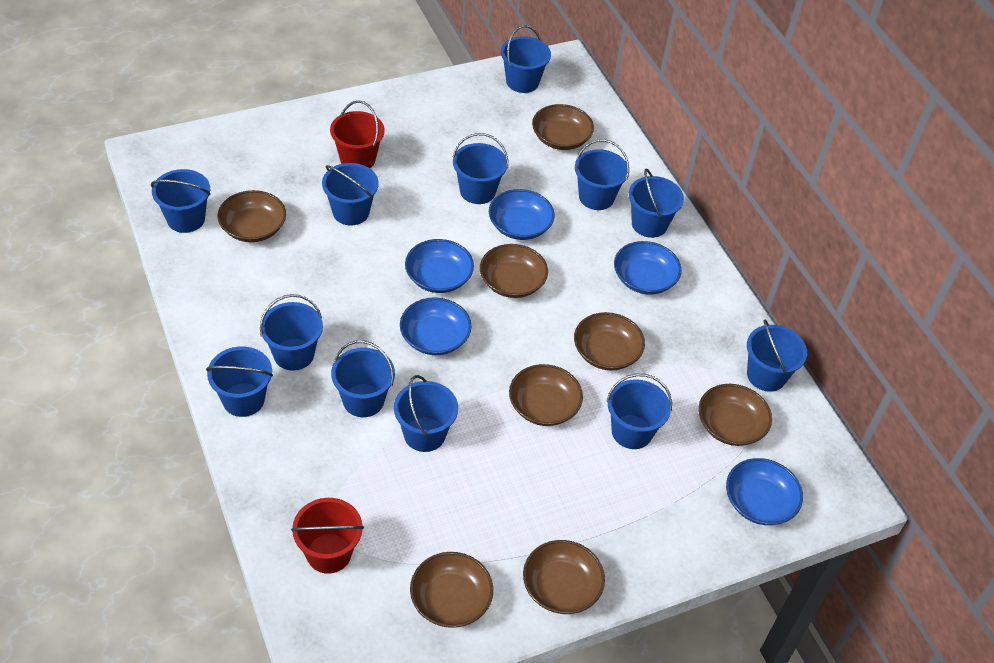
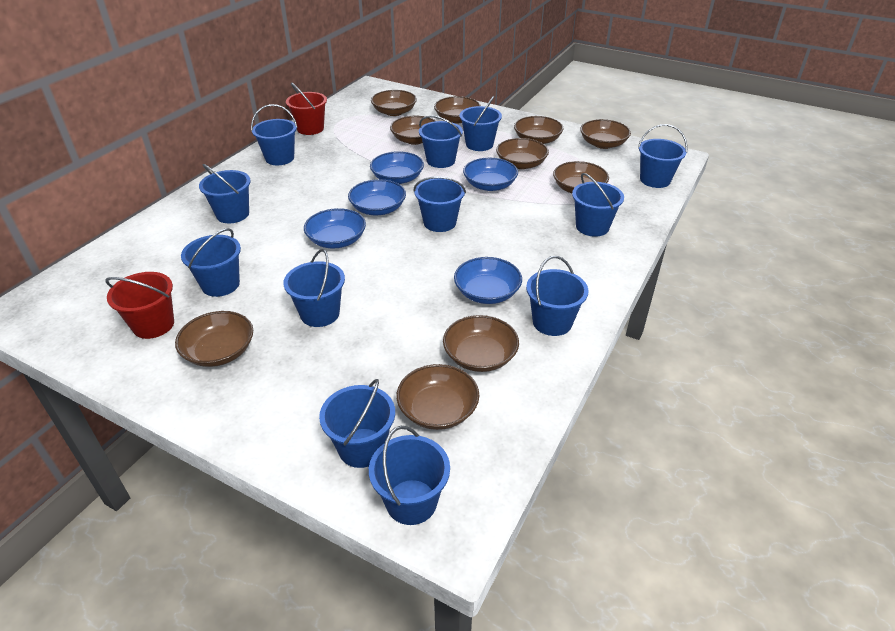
brown bowl: [218,190,286,242] [410,552,493,628] [480,244,548,298] [509,364,583,426] [523,540,605,614] [532,104,594,150] [574,312,645,370] [698,384,772,446] = 8 -> [175,311,253,367] [371,90,417,116] [390,116,435,145] [397,364,480,430] [434,96,481,123] [443,315,519,372] [496,138,549,169] [514,116,564,144] [553,161,609,193] [580,119,631,149] = 10

